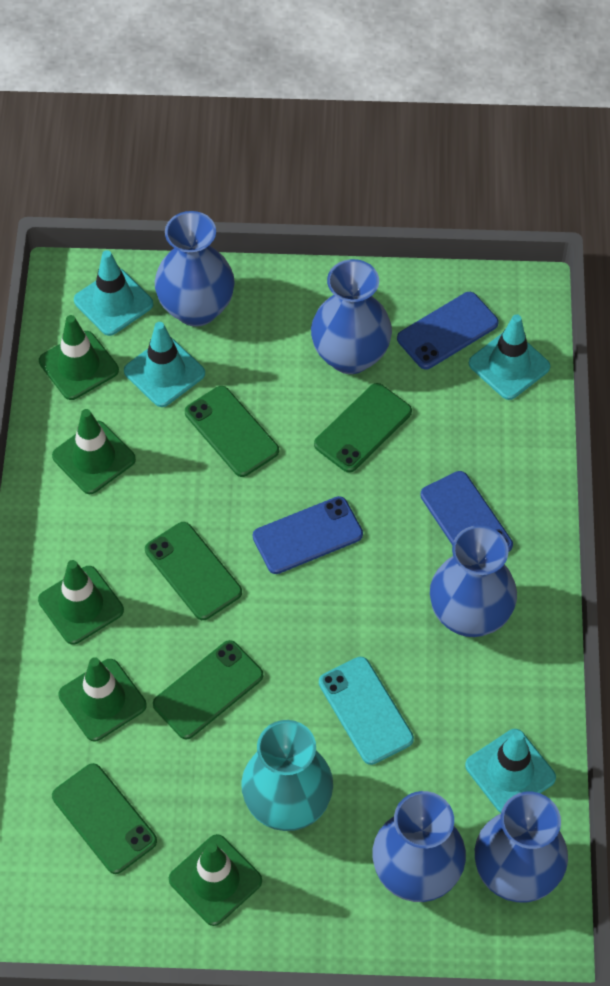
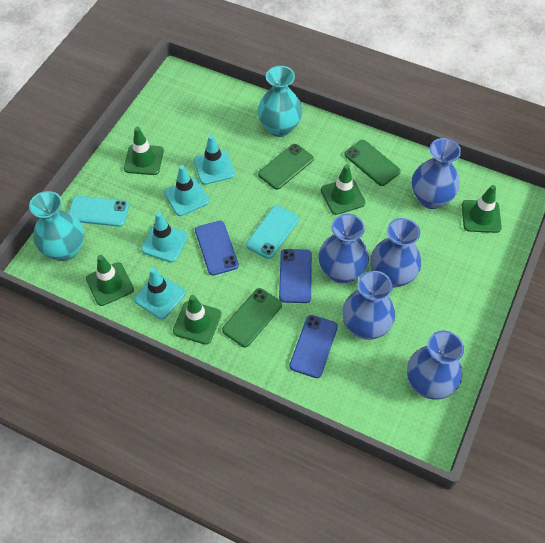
green phone: [52,763,157,874] [145,522,242,620] [153,640,263,739] [185,386,279,477] [314,383,412,473] = 5 -> [222,288,282,347] [258,144,314,190] [344,140,401,186] = 3
turquoise phone: [319,657,414,765] = 1 -> [68,196,129,227] [246,206,299,259] = 2
turquoise vase: [241,720,333,831] = 1 -> [29,191,84,261] [258,66,302,137] = 2

